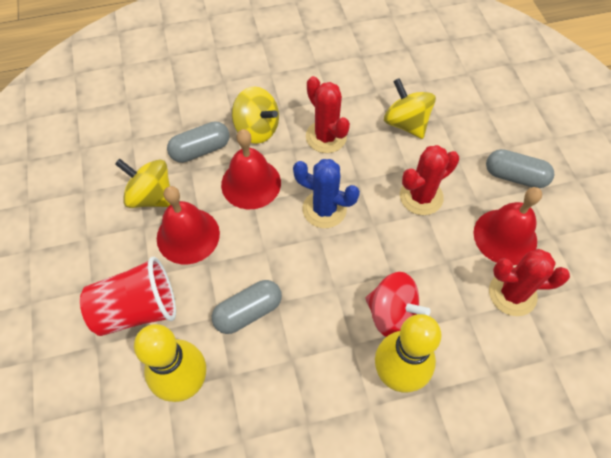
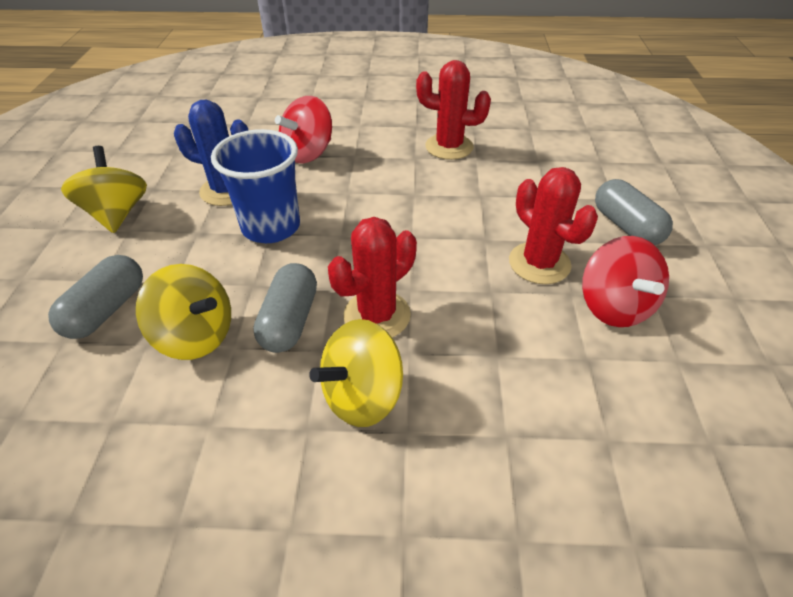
blue cup: none = 0 -> [211,129,300,243] = 1
red bell: [157,186,220,264] [221,129,281,209] [474,187,542,265] = 3 -> none = 0
red cup: [80,257,176,336] = 1 -> none = 0
red spinning top: [365,272,431,337] = 1 -> [275,96,332,163] [582,236,669,327] = 2
yellow bowling pin: [134,324,206,402] [375,314,441,392] = 2 -> none = 0

